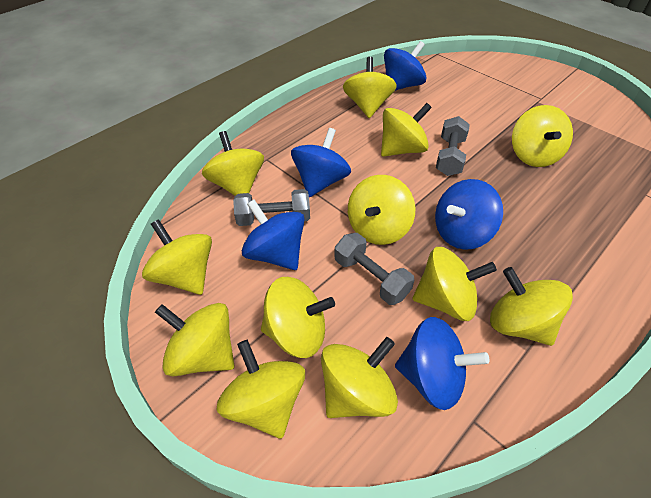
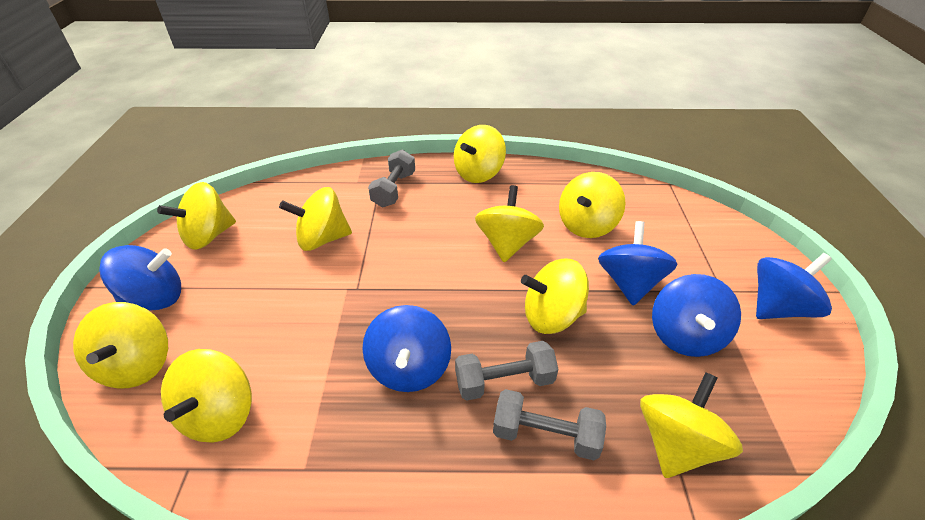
yellow spinning top: [142,219,212,295] [155,303,234,376] [202,131,264,196] [216,340,305,439] [261,277,335,358] [321,337,398,418] [343,57,397,118] [348,175,416,245] [381,103,432,157] [413,247,497,321] [490,267,573,346] [512,105,573,167] = 12 -> [73,302,168,388] [157,182,236,250] [161,349,252,443] [279,187,352,251] [454,125,506,183] [475,185,544,262] [521,258,589,334] [559,172,625,238] [640,372,743,478] = 9

